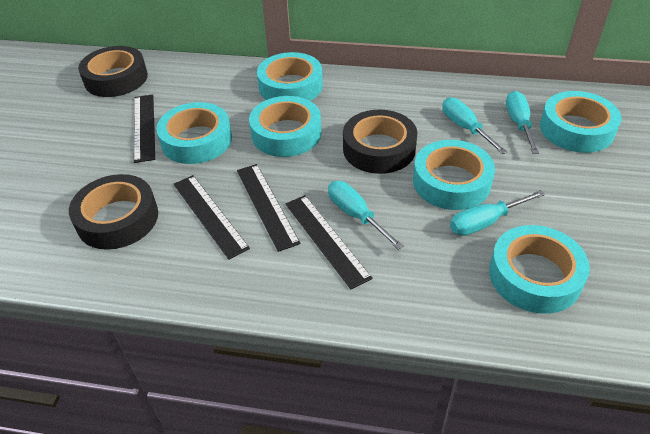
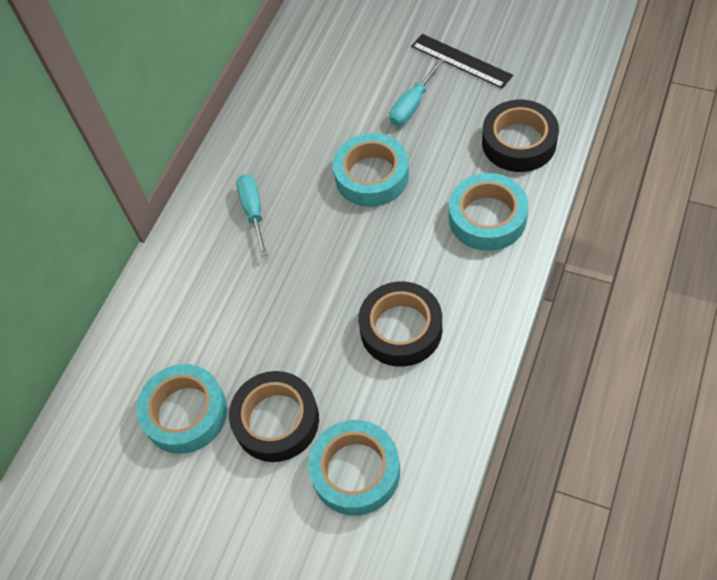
black ruler: [134,94,155,163] [174,175,250,260] [237,164,300,252] [286,195,372,289] = 4 -> [411,34,513,89] = 1
turquoise screwdriver: [328,181,404,250] [442,97,507,154] [450,190,545,236] [506,91,539,154] = 4 -> [236,175,268,257] [389,59,444,126] = 2
turquoise tape: [156,102,232,164] [249,96,321,157] [257,52,323,101] [413,140,495,210] [489,225,590,314] [540,91,621,153] = 6 -> [136,364,227,454] [308,420,400,516] [333,133,409,207] [449,173,529,251] = 4

